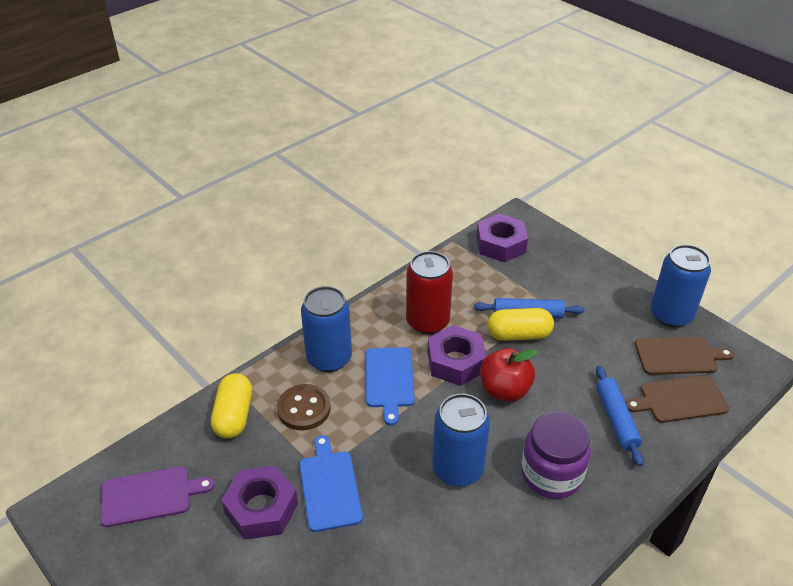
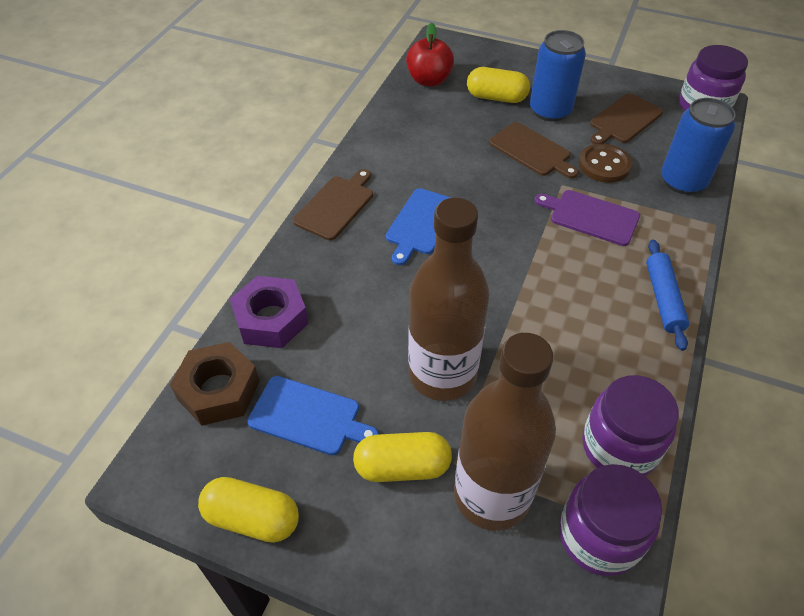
blue can: [301,286,352,372] [432,394,490,487] [651,245,711,327] = 3 -> [530,30,586,122] [661,98,736,194] = 2
blue rolling pin: [474,298,585,319] [596,366,644,466] = 2 -> [646,240,689,351] = 1
brown bottle: none = 0 -> [408,198,490,401] [454,333,556,531] = 2
brown cutting board: [626,375,729,423] [635,337,734,375] = 2 -> [293,169,373,240] [489,122,579,178] [590,93,663,144] = 3
brown nut: none = 0 -> [170,342,260,426] = 1
purple jar: [521,412,591,499] = 1 -> [559,464,662,576] [582,375,679,476] [679,45,748,111] = 3
purple nut: [221,466,298,540] [427,325,487,386] [476,214,528,262] = 3 -> [230,276,309,348] = 1
red can: [406,251,453,335] = 1 -> none = 0
yellow capsule: [211,373,252,439] [488,308,554,341] = 2 -> [198,477,299,543] [353,432,452,482] [467,67,530,103] = 3

